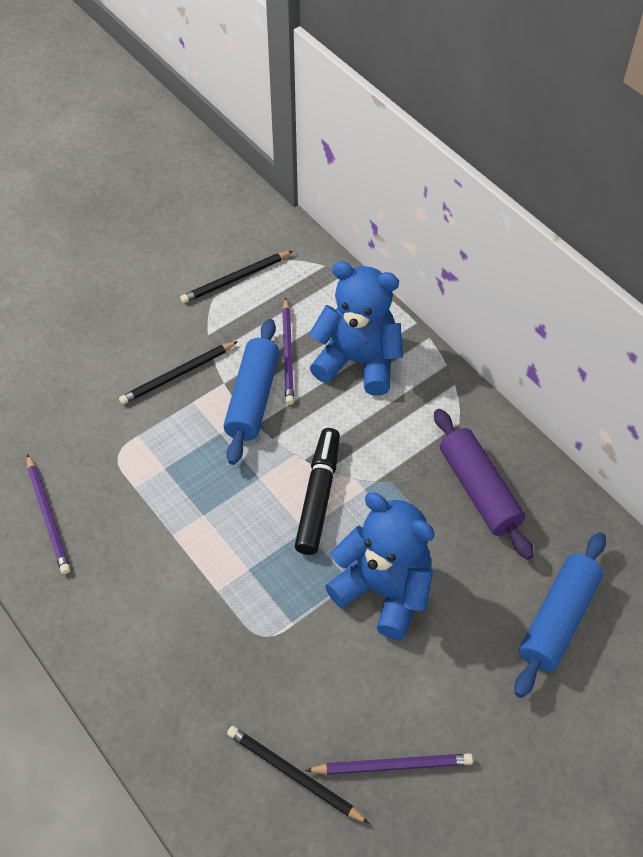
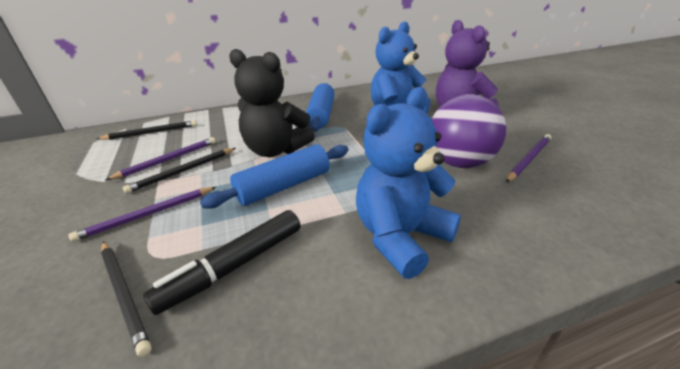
black teddy bear: none = 0 -> [229,49,315,157] = 1
purple ball: none = 0 -> [431,94,506,168] = 1
purple rolling pin: [434,409,534,560] = 1 -> none = 0
purple teddy bear: none = 0 -> [436,20,499,108] = 1

